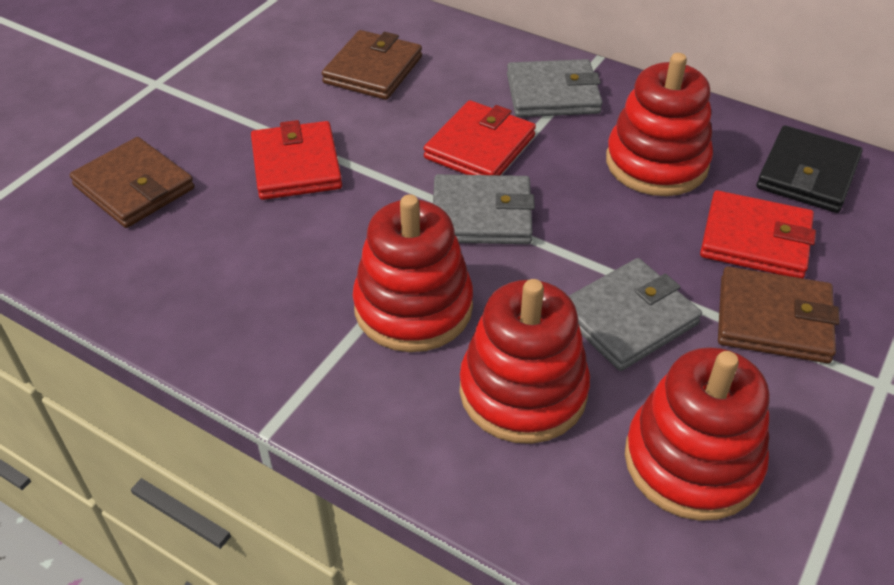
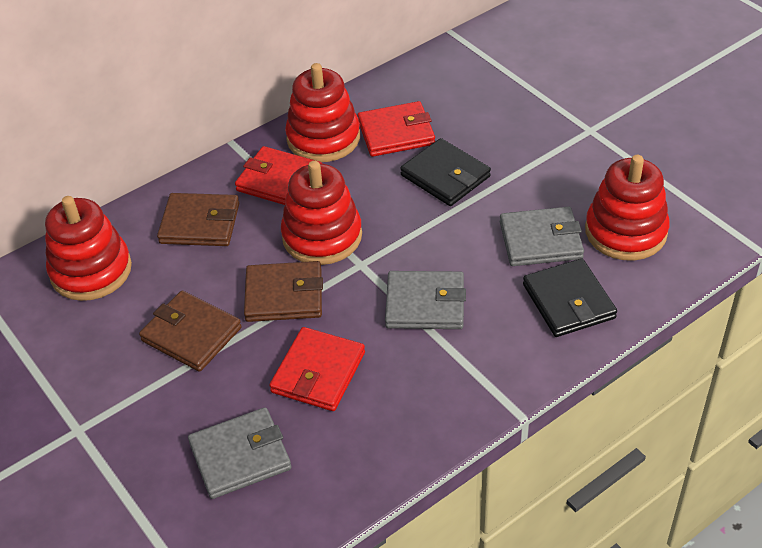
black wallet: [757,126,863,213] = 1 -> [400,138,491,206] [523,258,617,337] = 2

